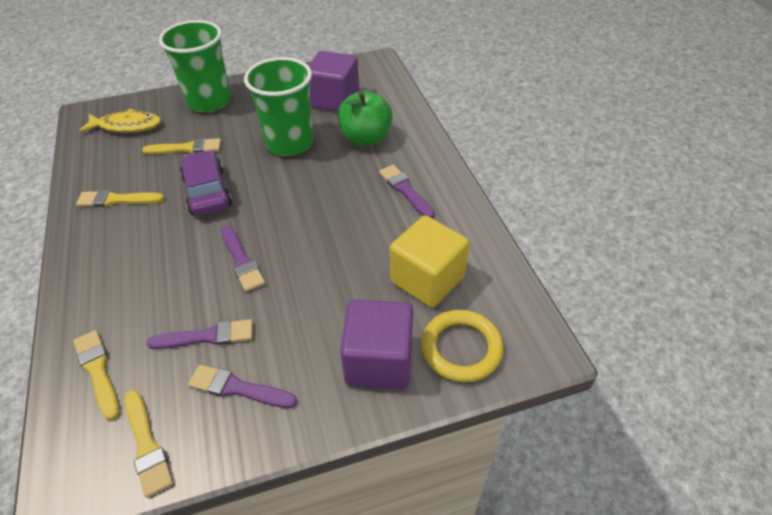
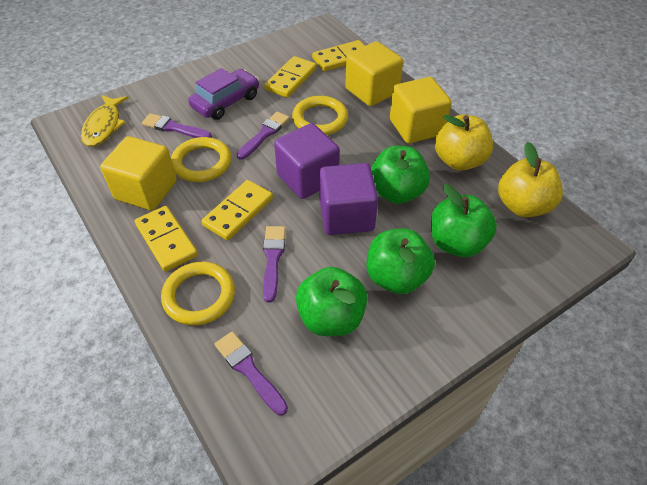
green apple: [337,91,393,146] = 1 -> [296,267,368,336] [367,228,435,294] [371,146,430,204] [431,184,497,257] = 4
green cup: [159,20,231,112] [244,57,314,156] = 2 -> none = 0
yellow apple: none = 0 -> [435,115,493,171] [498,142,563,217] = 2
yellow brush: [73,330,120,420] [76,190,164,207] [124,390,173,498] [142,138,221,154] = 4 -> none = 0
yellow cube: [390,215,470,307] = 1 -> [100,136,177,211] [345,41,403,106] [390,77,451,144] = 3
yellow domino: none = 0 -> [134,206,198,272] [201,180,273,241] [264,56,317,98] [312,40,365,72] = 4
yellow ring: [421,310,504,382] = 1 -> [161,262,235,325] [171,137,231,182] [292,96,348,135] = 3

